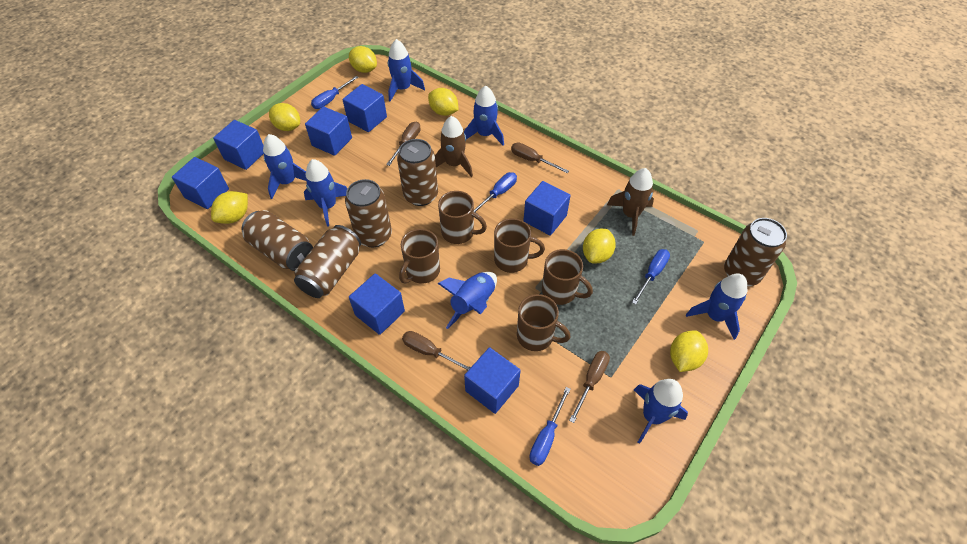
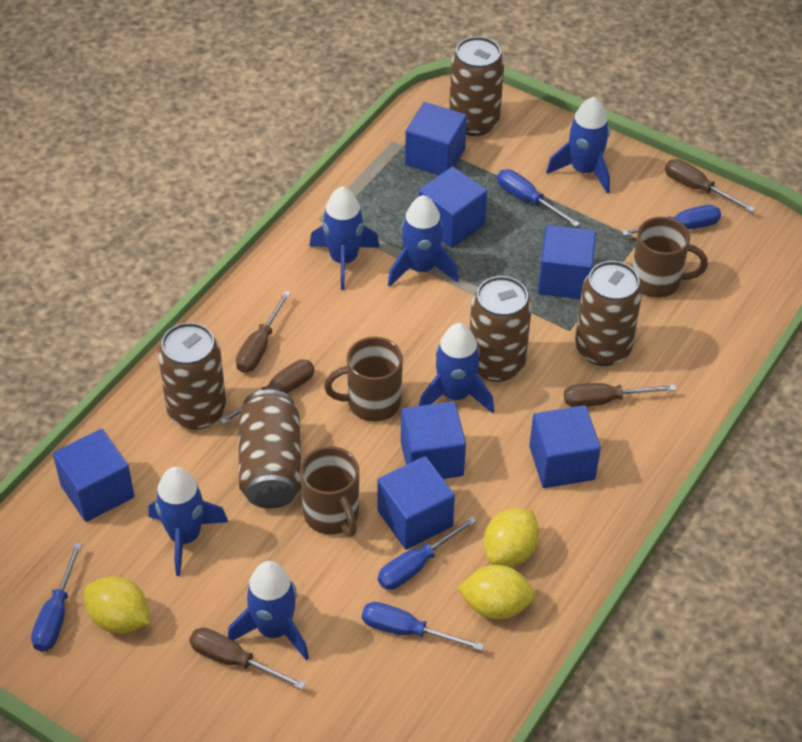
blue rocket: [263,134,306,199] [304,159,347,227] [388,39,425,102] [437,272,497,329] [464,85,504,146] [634,379,688,443] [686,274,747,340] = 7 -> [148,467,228,576] [228,561,309,660] [310,186,380,290] [388,195,459,287] [419,323,494,414] [546,97,610,194] = 6
blue screwdriver: [311,76,359,109] [474,172,517,213] [529,387,571,466] [632,249,670,305] = 4 -> [31,542,82,652] [362,602,484,651] [378,516,477,590] [497,169,580,227] [622,205,721,236] = 5
brown mug: [399,229,440,284] [438,191,487,244] [494,218,545,273] [517,294,571,351] [542,249,593,305] = 5 -> [300,446,359,537] [324,337,403,422] [632,217,708,298] = 3
brown rocket: [435,116,473,177] [607,168,654,236] = 2 -> none = 0
brown screwdriver: [386,122,421,166] [402,331,471,371] [511,142,569,173] [569,351,610,423] = 4 -> [189,628,306,690] [219,359,314,425] [236,291,291,373] [564,383,676,407] [665,159,755,212] = 5
yellow lemon: [211,191,248,224] [269,103,300,131] [349,46,377,73] [428,88,459,116] [583,229,616,264] [670,331,708,372] = 6 -> [84,576,150,633] [457,565,536,619] [484,508,540,566] = 3

